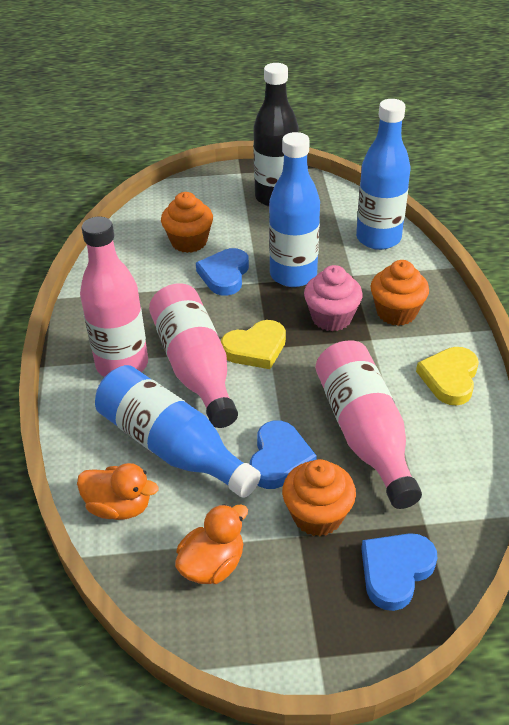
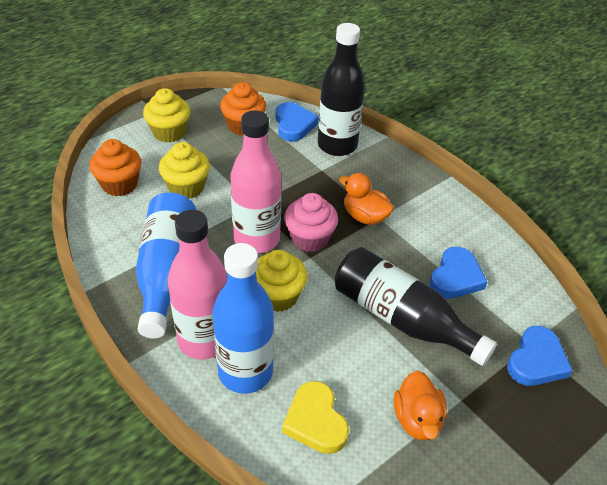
black bottle: [253,63,299,207] = 1 -> [318,23,365,156] [335,247,497,366] = 2
blue bottle: [95,365,261,498] [269,132,320,287] [356,99,411,250] = 3 -> [136,192,196,339] [212,243,274,394] = 2
orange cupcake: [161,192,213,253] [282,459,356,536] [371,260,429,326] = 3 -> [89,139,141,196] [220,82,266,136] = 2
pink bottle: [80,217,148,377] [149,283,238,428] [316,341,422,509] = 3 -> [168,210,227,360] [230,110,282,253] = 2
yellow cupcake: none = 0 -> [143,88,190,143] [159,142,210,198] [256,250,307,312] = 3
yellow heart: [221,320,286,369] [416,347,479,406] = 2 -> [282,381,349,454] = 1

